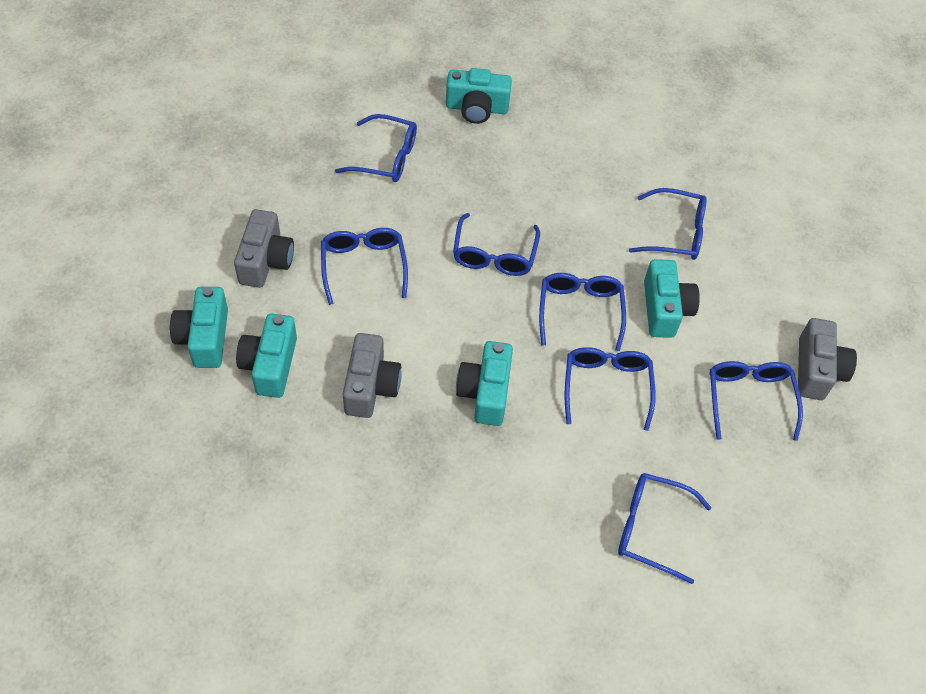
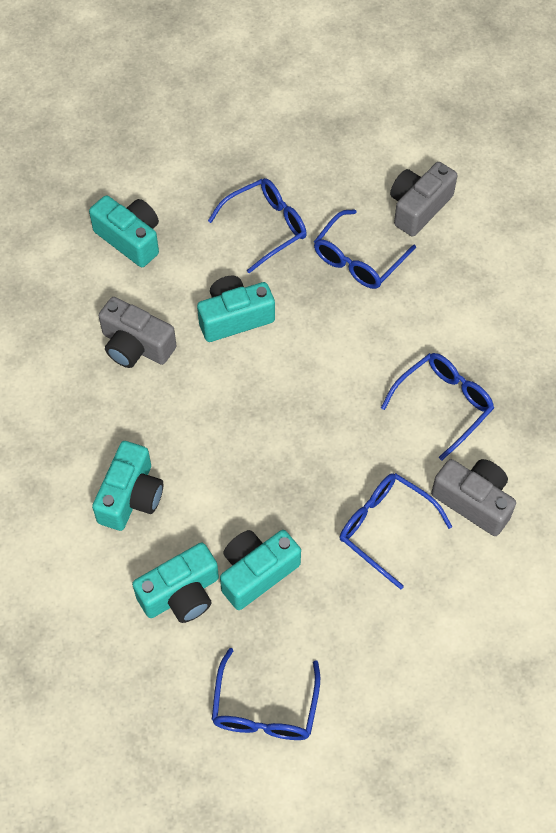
blue glasses: [321,228,408,305] [335,114,417,182] [453,213,540,276] [539,273,626,351] [565,347,656,431] [618,473,712,584] [629,188,707,260] [710,361,803,441] = 8 -> [208,178,307,273] [212,648,320,740] [314,209,416,289] [340,473,452,590] [381,353,494,460] = 5

